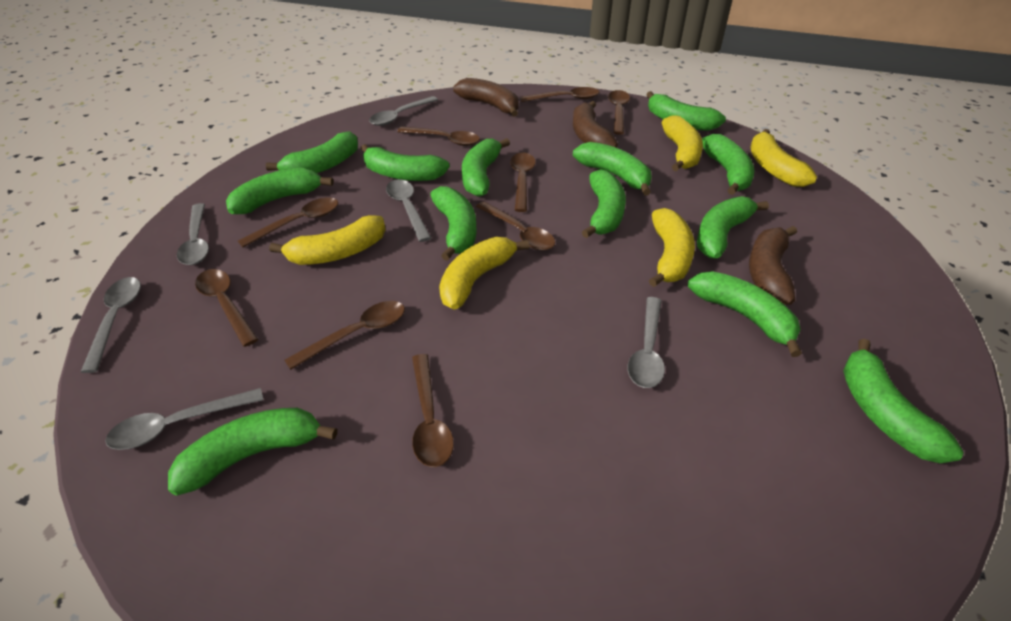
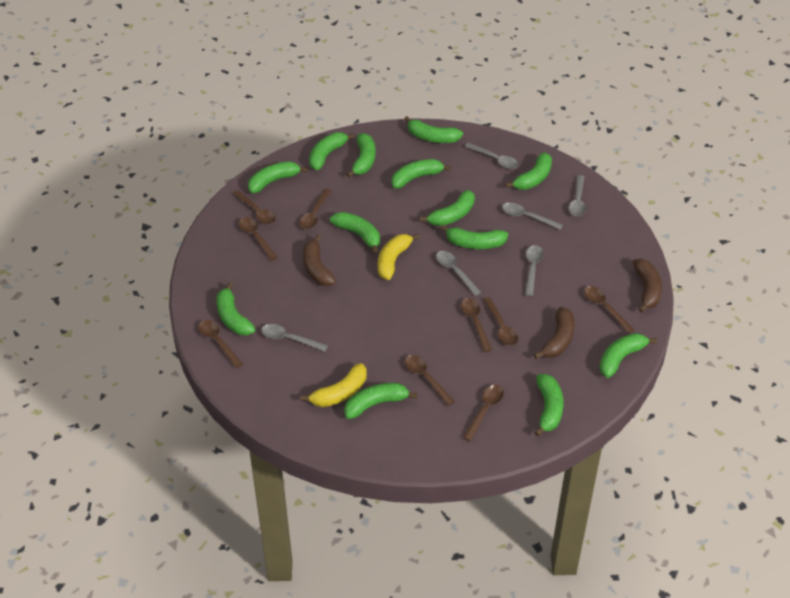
yellow banana: [269,215,385,265] [439,237,529,310] [649,208,695,287] [661,115,703,171] [750,129,817,187] = 5 -> [300,363,367,407] [378,234,420,280] = 2

